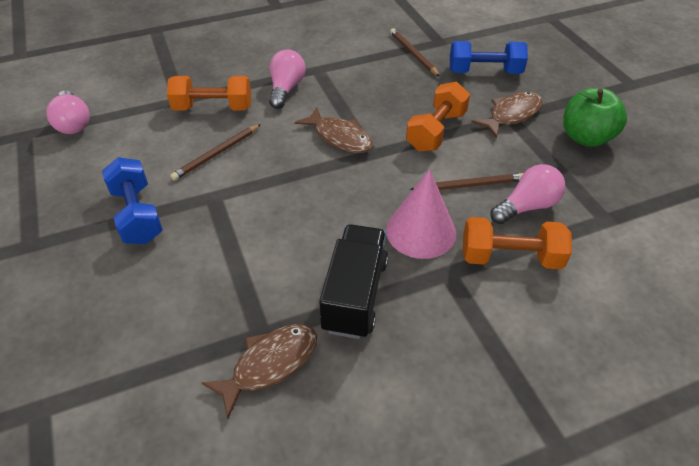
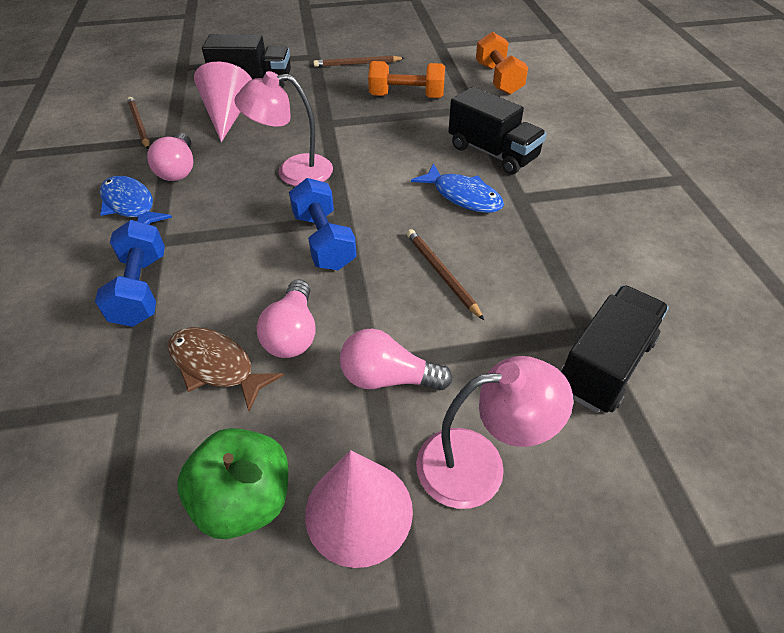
black truck: [319,224,388,339] = 1 -> [202,34,291,88] [448,87,546,175] [560,285,669,413] = 3
blue fish: none = 0 -> [100,176,172,225] [411,163,504,213] = 2
brown fish: [202,324,317,418] [295,107,373,153] [471,92,543,138] = 3 -> [168,327,284,411] = 1
orange dumbbell: [167,76,251,110] [406,82,470,152] [463,217,572,269] = 3 -> [368,61,445,98] [476,32,528,95] = 2
pink cone: [386,169,456,259] = 1 -> [194,62,252,142] [305,450,413,568] = 2
pink lamp: none = 0 -> [235,71,333,186] [416,356,573,509] = 2

